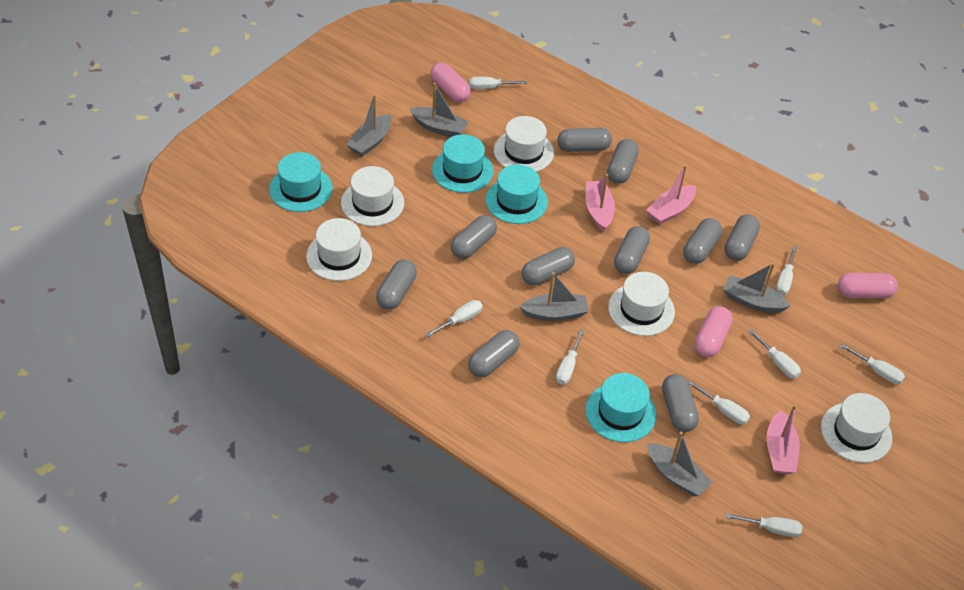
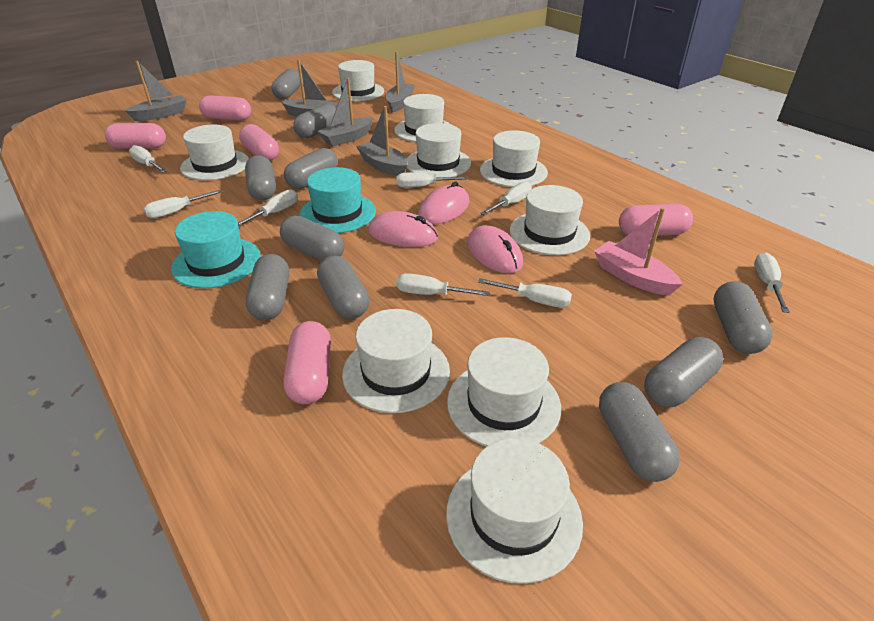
pink boat: [586,174,615,232] [646,165,696,225] [766,405,800,474] = 3 -> [594,207,683,295] = 1
pink capsule: [430,62,471,102] [694,306,733,357] [838,273,898,298] = 3 -> [105,123,166,149] [199,95,251,121] [239,124,279,161] [284,321,331,404] [619,204,693,236] = 5
pink mouse: none = 0 -> [368,211,438,247] [418,182,469,224] [467,225,523,273] = 3
turquoise hat: [269,152,333,212] [432,134,494,193] [485,164,548,224] [585,373,656,442] = 4 -> [171,211,261,288] [299,167,376,233] = 2
white hat: [306,218,372,281] [341,166,404,226] [494,116,554,172] [608,272,675,336] [821,393,892,463] = 5 -> [180,125,249,180] [332,60,384,101] [342,309,450,413] [394,94,451,142] [407,123,471,178] [446,438,583,584] [447,337,561,447] [480,130,548,187] [510,185,590,255] = 9

